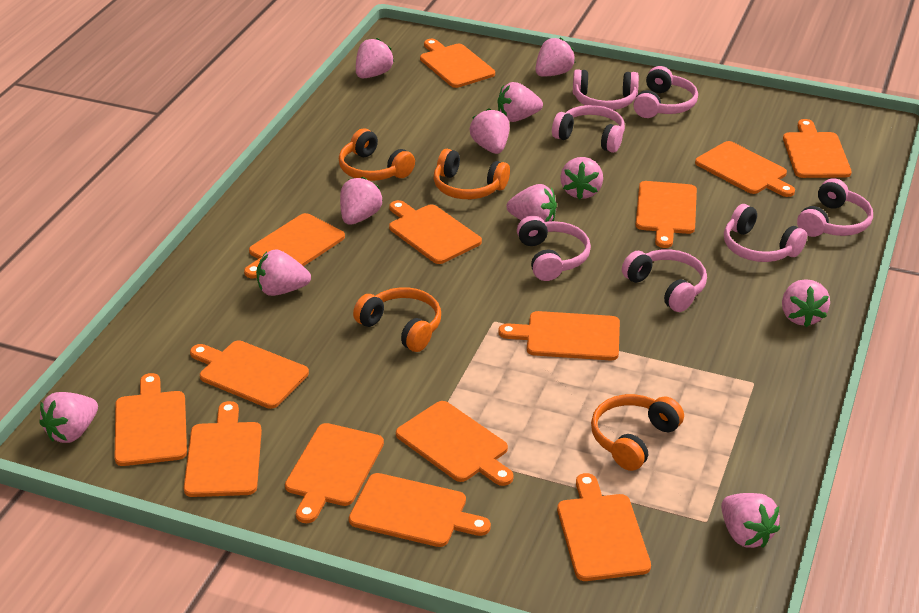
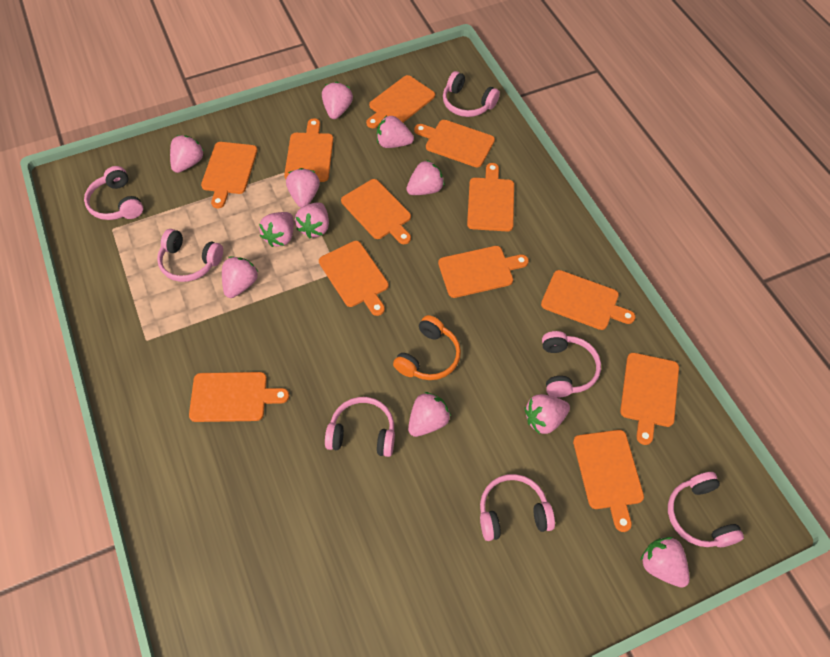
orange cutting board: [115,373,187,466] [184,401,262,497] [190,340,309,409] [244,213,345,279] [285,423,384,523] [349,473,491,547] [389,200,482,264] [396,401,514,486] [420,39,495,88] [498,311,620,360] [557,473,651,581] [636,181,697,248] [695,141,795,197] [783,119,852,178] = 14 -> [189,372,289,422] [201,142,258,208] [284,118,333,182] [319,241,389,316] [341,179,411,244] [366,75,435,128] [414,120,495,167] [438,246,529,298] [467,163,514,232] [541,270,636,330] [573,430,644,532] [620,353,679,445] = 12
orange headphones: [339,129,415,181] [353,287,441,352] [434,149,510,199] [591,394,684,471] = 4 -> [393,315,461,380] = 1

